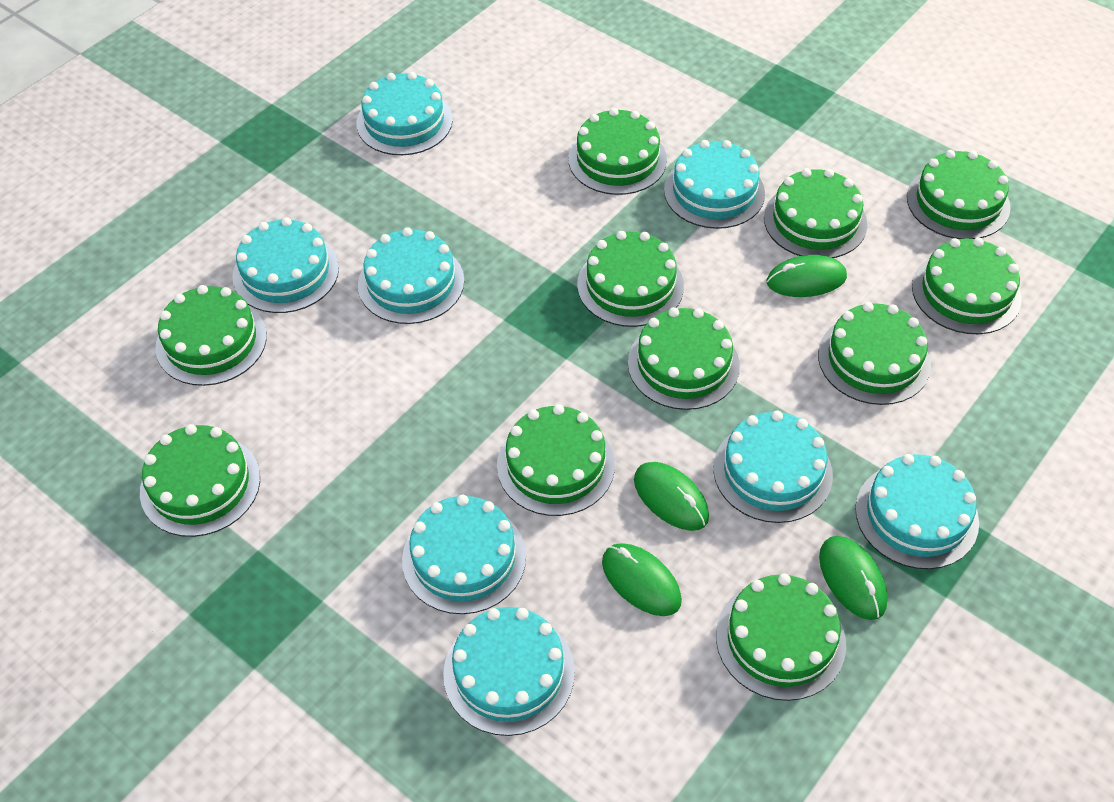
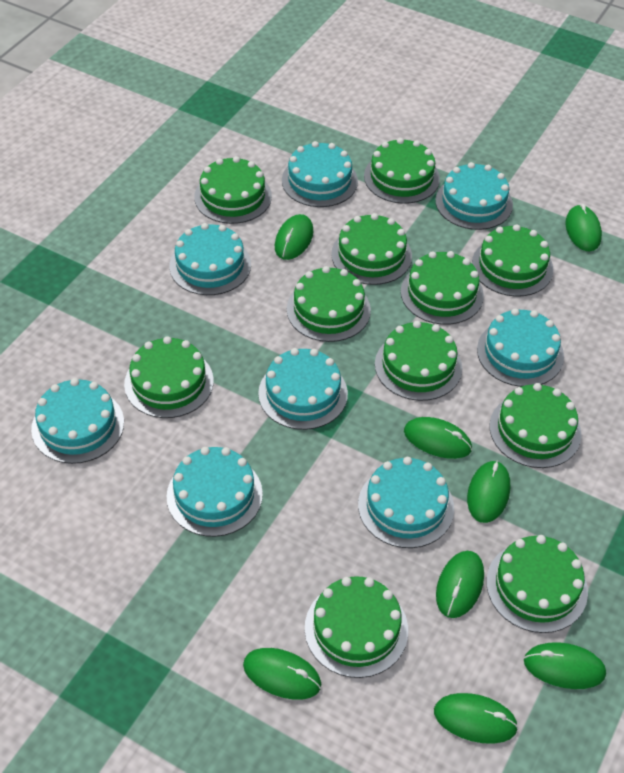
green mouse: [602,543,682,616] [634,462,709,531] [766,255,847,297] [819,536,888,620] = 4 -> [243,648,321,700] [275,214,313,260] [404,417,472,459] [434,693,518,744] [436,551,484,618] [467,460,510,523] [524,642,606,689] [566,204,602,251] = 8

